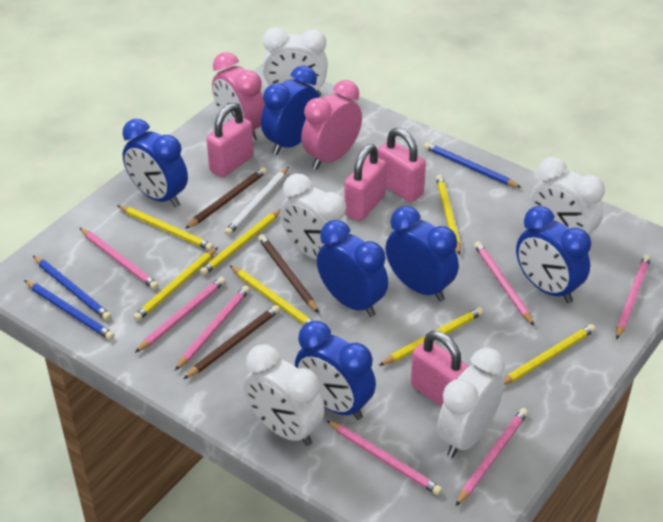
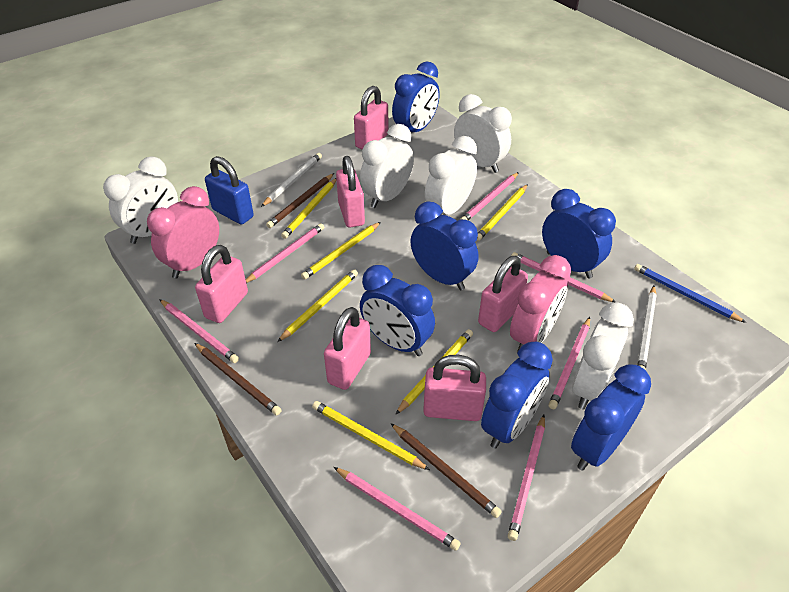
blue padlock: none = 0 -> [205,156,254,225] = 1
blue pencil: [24,280,114,340] [33,256,111,321] [424,142,522,188] = 3 -> [634,264,746,323] = 1
pink padlock: [206,103,254,177] [344,144,386,221] [378,128,426,202] [411,331,469,407] = 4 -> [195,245,248,323] [324,307,371,390] [336,156,365,228] [354,86,388,150] [423,355,486,421] [478,256,528,332] = 6
white pencil: [225,167,289,236] = 1 -> [261,153,322,207] [637,286,657,370] = 2
yellow pencil: [117,205,214,251] [133,247,218,321] [200,209,280,276] [230,265,313,325] [379,307,483,366] [436,175,461,255] [504,324,596,385] = 7 -> [277,269,358,342] [281,178,336,239] [301,222,381,280] [312,401,430,470] [395,329,473,415] [477,184,528,241] = 6

